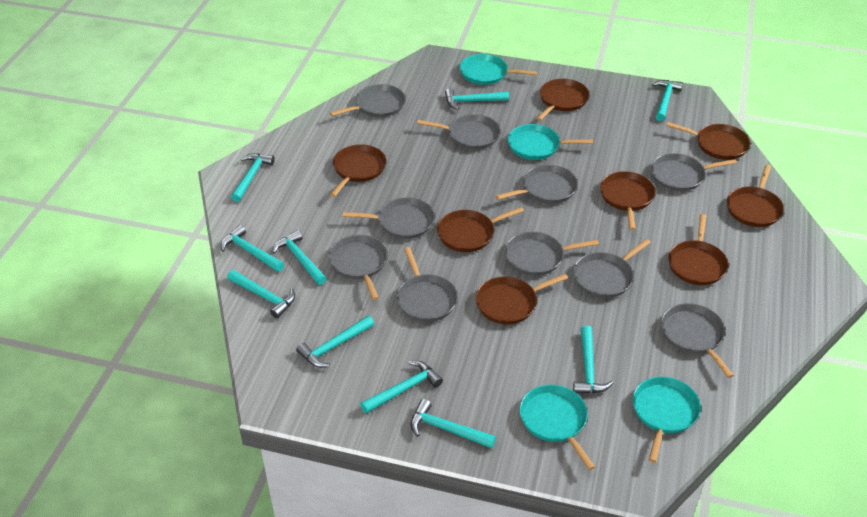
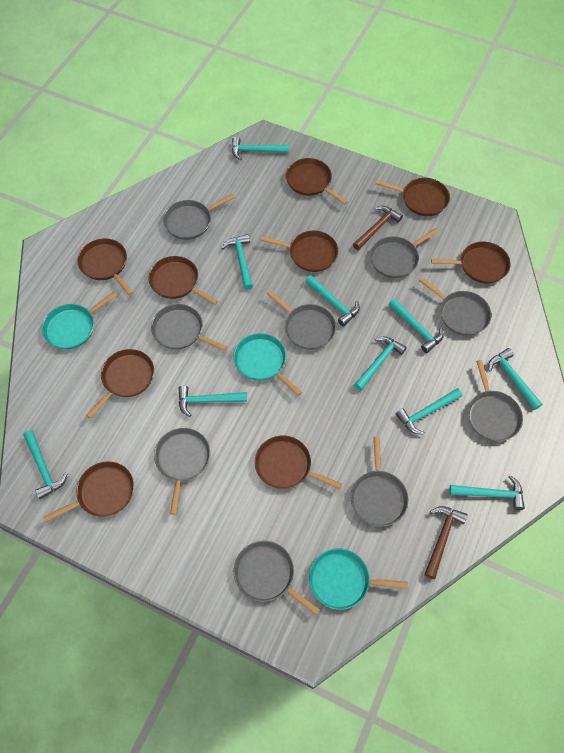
brown hammer: none = 0 -> [353,206,403,250] [424,506,468,579] = 2
brown pan: [330,144,386,197] [437,207,524,252] [476,274,568,324] [536,79,589,121] [600,171,655,230] [666,122,751,160] [668,214,728,285] [727,165,784,227] = 8 -> [43,461,134,522] [77,238,133,295] [86,349,154,418] [148,256,218,305] [255,436,342,489] [260,231,338,272] [286,158,348,205] [375,178,450,216] [431,241,511,284] = 9
grey pan: [328,235,387,300] [330,84,405,117] [343,197,435,239] [397,247,458,322] [417,114,500,150] [495,165,578,204] [505,232,599,276] [573,239,651,298] [651,153,737,191] [661,303,734,378] = 10 -> [151,304,227,351] [154,428,210,515] [163,194,234,240] [234,541,320,615] [266,290,336,350] [351,437,408,527] [370,228,439,278] [419,277,491,336] [468,360,523,441] = 9
turquoise pan: [460,54,537,85] [508,124,593,160] [520,385,595,470] [633,377,701,463] = 4 -> [42,292,117,349] [234,333,302,396] [309,548,408,610] = 3

